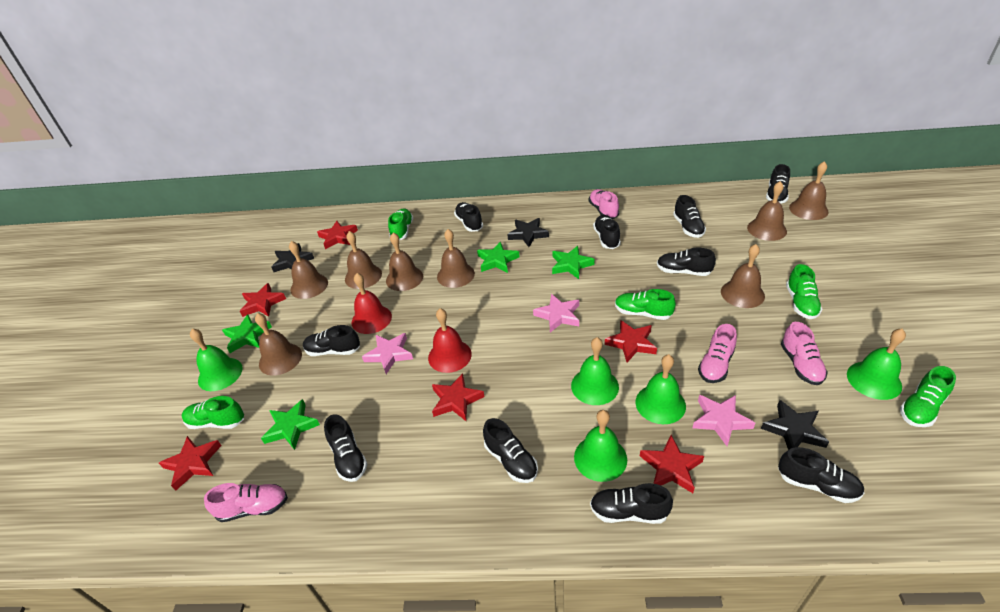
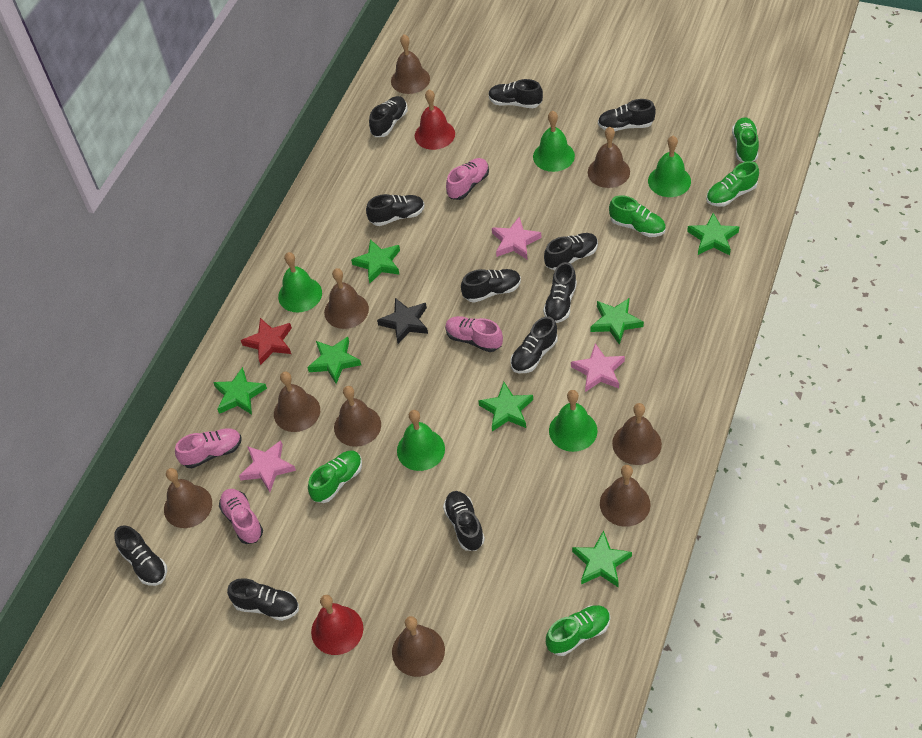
black shoe: [303,325,360,356] [324,414,368,482] [454,202,483,232] [483,418,538,483] [590,483,673,524] [593,215,621,249] [657,248,716,276] [673,195,706,238] [766,164,790,204] [778,447,864,503] = 10 -> [114,525,167,586] [227,578,299,621] [366,194,425,226] [369,96,408,137] [443,491,485,551] [461,269,521,303] [488,79,543,108] [510,317,558,373] [543,262,577,323] [544,233,598,271] [598,99,656,131] = 11
black star: [272,243,314,272] [507,218,549,247] [761,400,829,450] = 3 -> [377,298,428,344] = 1
brown bell: [255,313,302,376] [289,241,328,299] [345,231,382,289] [386,233,423,291] [437,229,475,288] [721,244,765,308] [747,181,787,241] [789,161,829,220] = 8 -> [164,468,212,528] [274,372,320,432] [324,268,369,329] [334,386,381,447] [391,34,430,94] [392,616,445,677] [588,127,630,188] [600,465,651,527] [612,403,662,465] = 9
green star: [222,315,272,353] [261,399,320,450] [477,242,519,273] [552,246,595,279] = 4 -> [213,367,267,415] [307,337,361,384] [351,239,400,283] [478,382,533,431] [572,530,632,587] [591,298,644,345] [687,213,739,255] = 7
red star: [159,436,222,491] [240,283,286,317] [317,221,358,249] [432,373,484,421] [605,320,657,362] [640,435,704,493] = 6 -> [241,318,292,365] = 1

